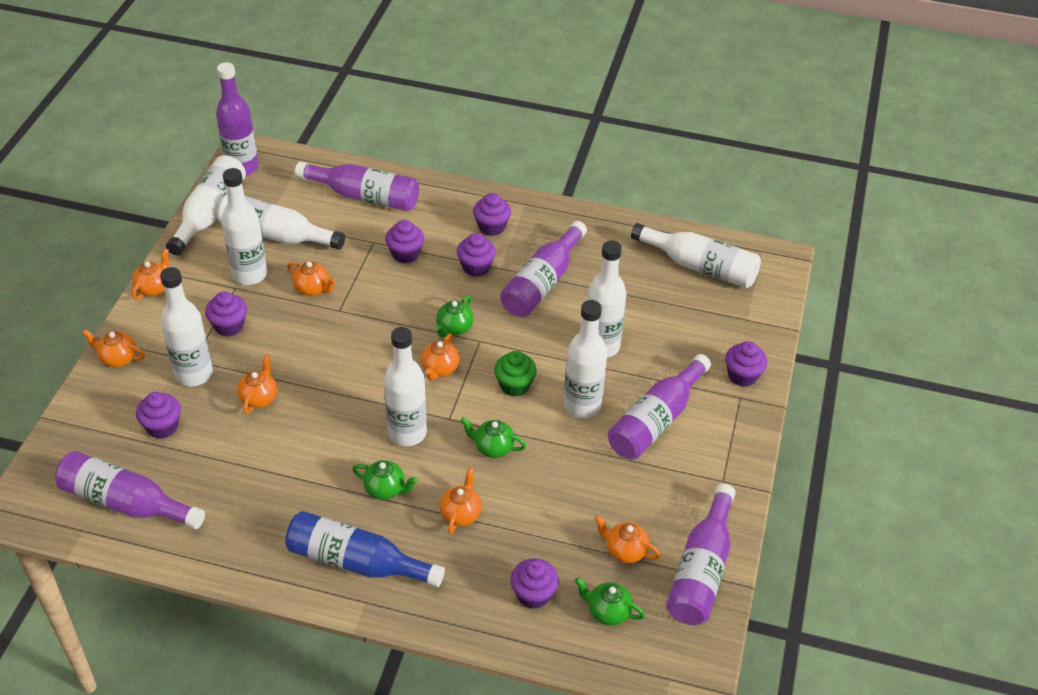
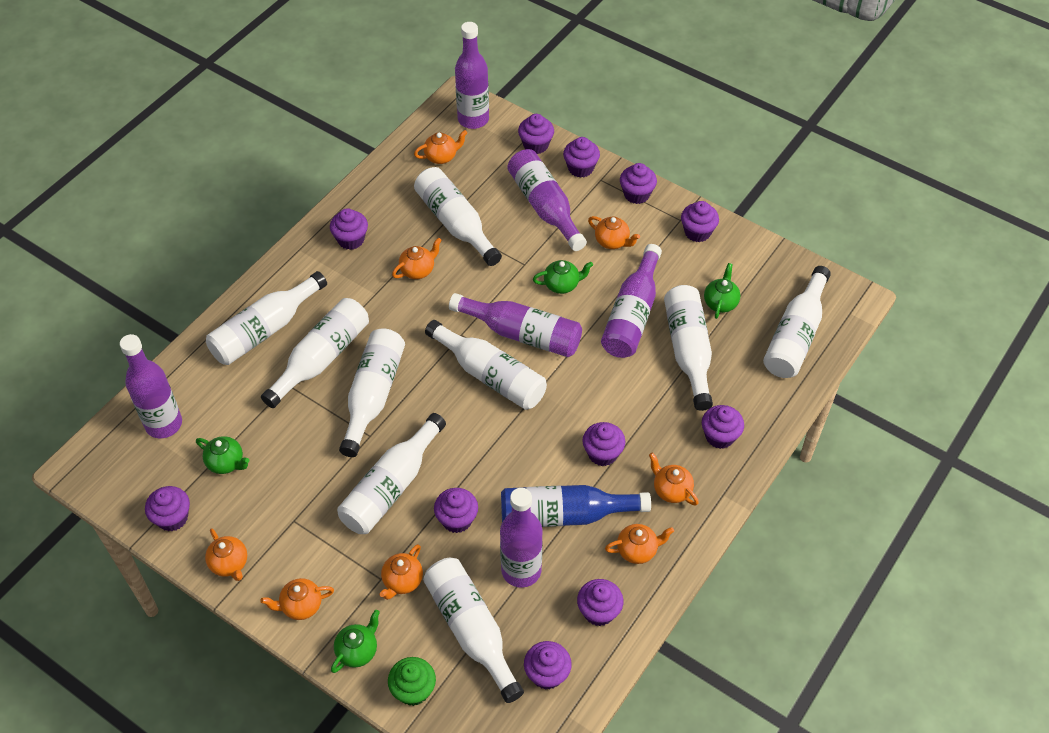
orange teapot: [82,329,145,367] [132,248,169,300] [237,354,277,414] [287,262,336,296] [421,333,460,381] [439,468,482,534] [595,515,660,563] = 7 -> [205,528,247,581] [261,578,334,620] [379,544,423,600] [392,238,442,279] [414,130,467,164] [588,216,640,249] [605,524,674,564] [649,452,699,506] = 8
purple cupcake: [136,392,181,439] [205,291,247,337] [385,220,424,263] [457,233,496,277] [473,193,511,236] [510,559,559,609] [725,341,767,387] = 7 -> [145,486,190,531] [330,208,368,250] [434,488,478,533] [518,114,554,154] [524,641,572,690] [563,137,600,178] [577,579,623,626] [582,422,625,466] [620,163,657,204] [681,201,719,242] [702,405,744,449] = 11
white bottle: [160,267,213,387] [166,155,246,255] [217,194,345,250] [222,168,267,285] [384,327,427,446] [564,300,607,419] [587,241,626,358] [631,223,761,288] = 8 -> [206,271,327,365] [261,298,369,408] [337,413,446,534] [339,328,405,457] [414,167,502,266] [423,558,524,703] [425,320,547,410] [664,285,713,411] [763,266,831,378] = 9

